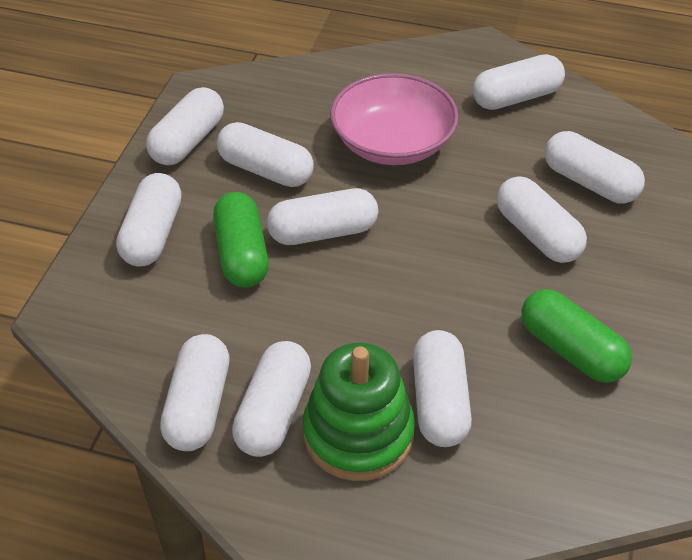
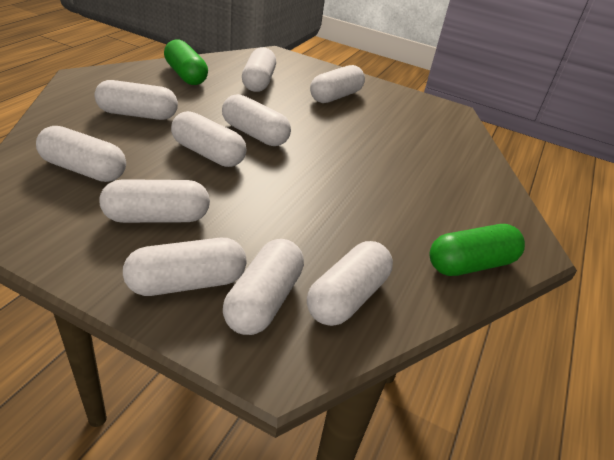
green stacking toy: [303,342,415,481] = 1 -> none = 0
pink bowl: [330,73,459,165] = 1 -> none = 0

